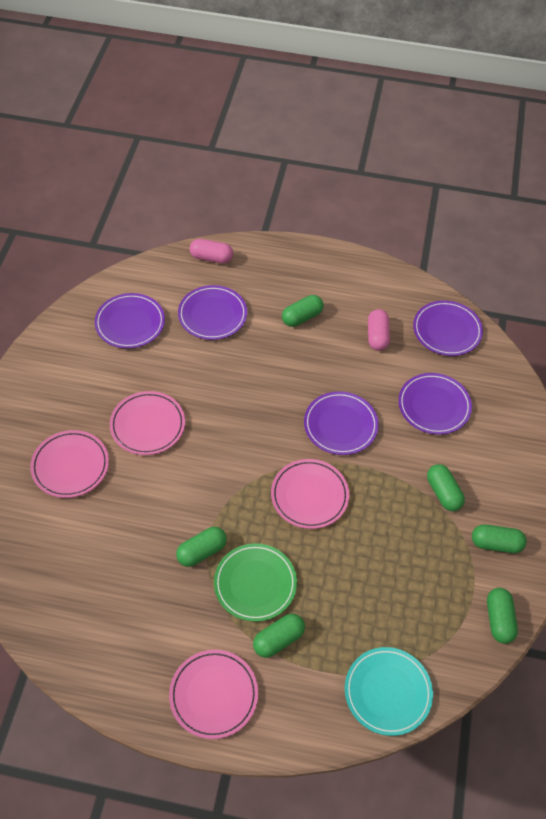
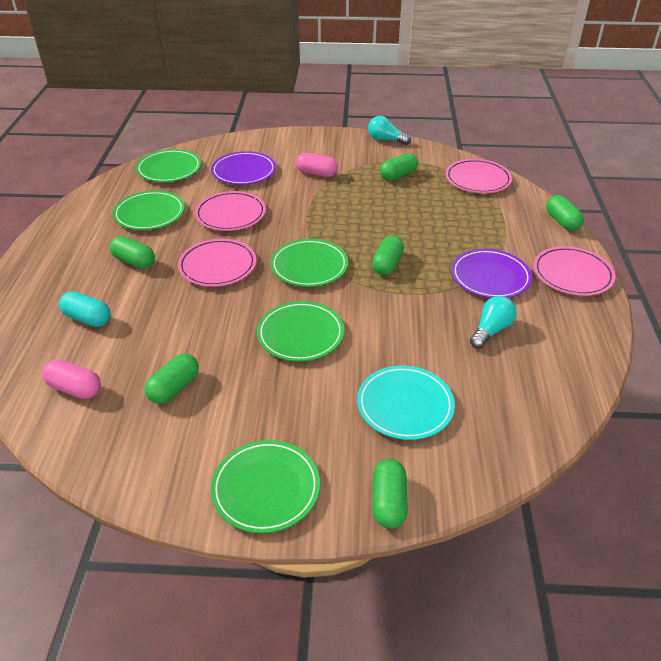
green plate: [214,543,297,622] = 1 -> [113,191,185,230] [136,149,201,182] [211,440,320,533] [257,301,344,362] [270,239,348,287] = 5
purple plate: [95,293,165,349] [178,285,247,340] [304,391,378,455] [398,373,472,435] [413,301,483,356] = 5 -> [211,151,276,185] [451,249,532,298] = 2
turquoise capsule: none = 0 -> [59,291,111,327] = 1
turquoise light bulb: none = 0 -> [368,116,411,145] [470,296,517,349] = 2

